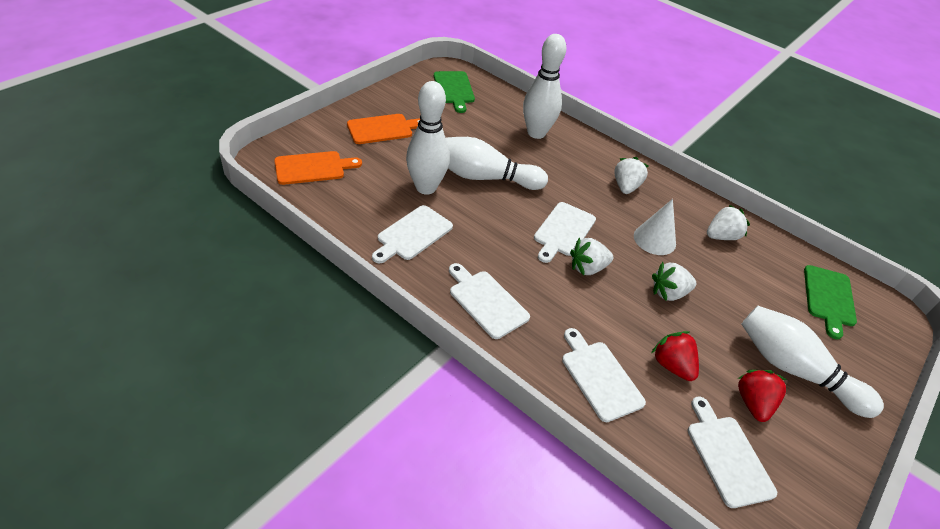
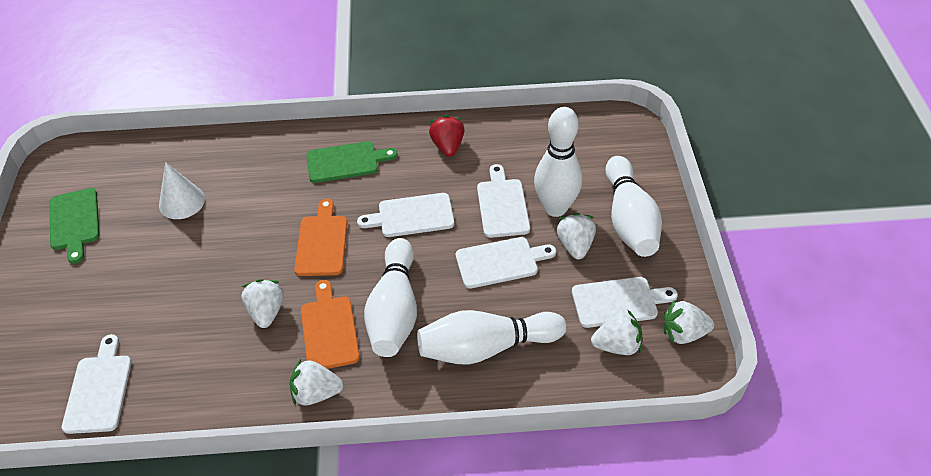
red strawberry: [651,331,699,381] [737,370,787,422] = 2 -> [429,115,465,157] = 1
white strawberry: [570,238,613,275] [614,157,648,194] [652,262,696,301] [707,205,750,240] = 4 -> [241,279,284,328] [290,359,343,405] [557,213,596,259] [591,310,642,355] [664,299,714,344] = 5

